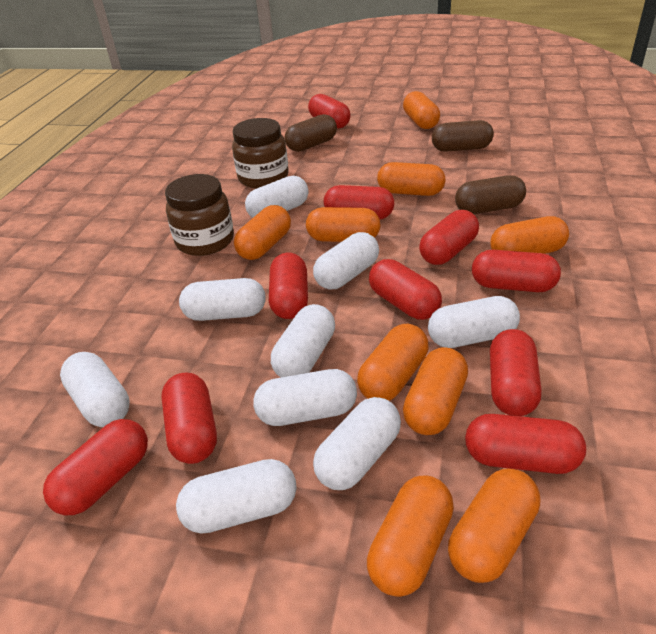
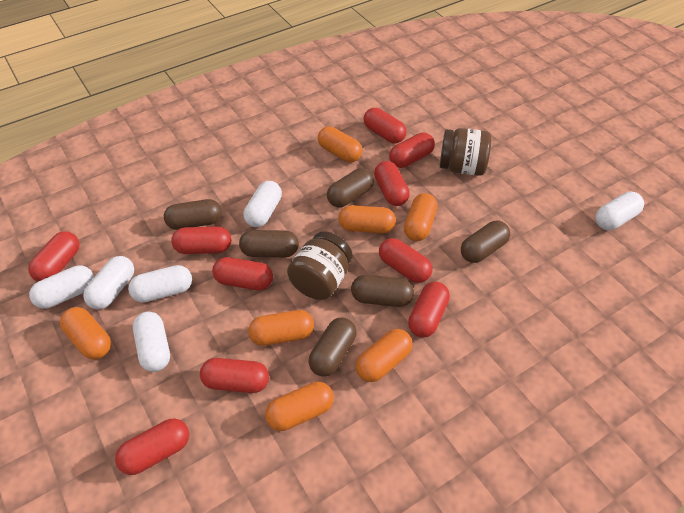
brown capsule: [285,114,337,152] [432,120,494,152] [455,175,526,214] = 3 -> [164,199,222,230] [239,230,299,257] [309,317,357,377] [327,168,374,207] [351,275,414,307] [461,221,510,263] = 6
orange capsule: [234,205,291,260] [306,207,381,242] [357,324,429,401] [367,475,454,597] [377,162,445,196] [403,91,440,129] [403,347,468,435] [448,469,540,583] [491,216,569,254] = 9 -> [60,307,111,359] [248,310,314,346] [265,382,334,431] [318,126,362,162] [338,205,396,233] [356,329,412,382] [404,193,437,241] = 7
white capsule: [60,352,130,427] [176,459,297,534] [179,278,266,321] [245,176,309,218] [253,369,357,426] [271,304,335,377] [313,232,379,289] [313,397,401,490] [428,296,520,348] = 9 -> [29,265,94,309] [83,256,134,309] [128,265,192,303] [133,312,170,372] [243,181,282,227] [595,192,644,230] = 6

